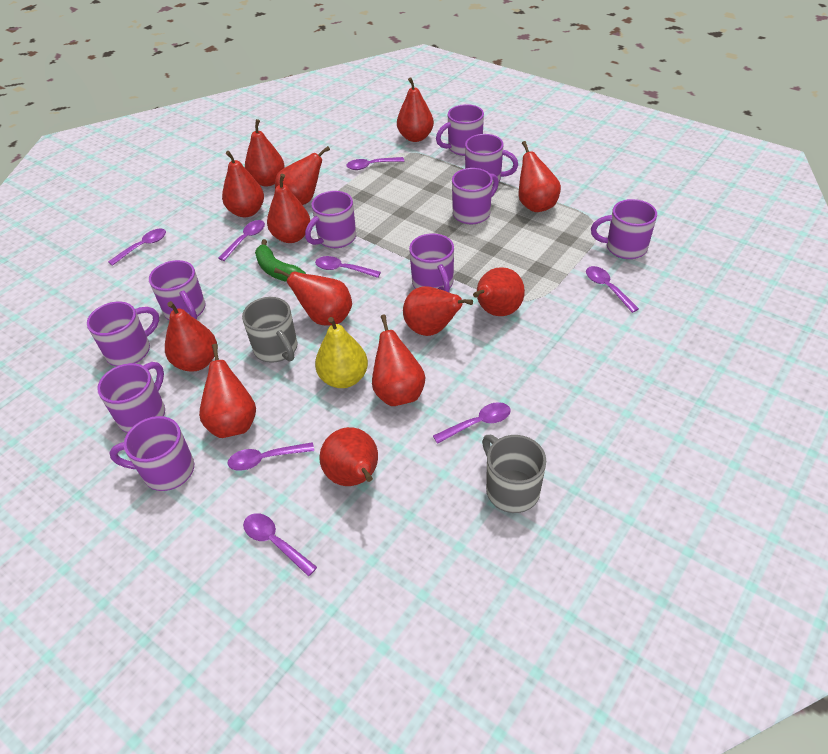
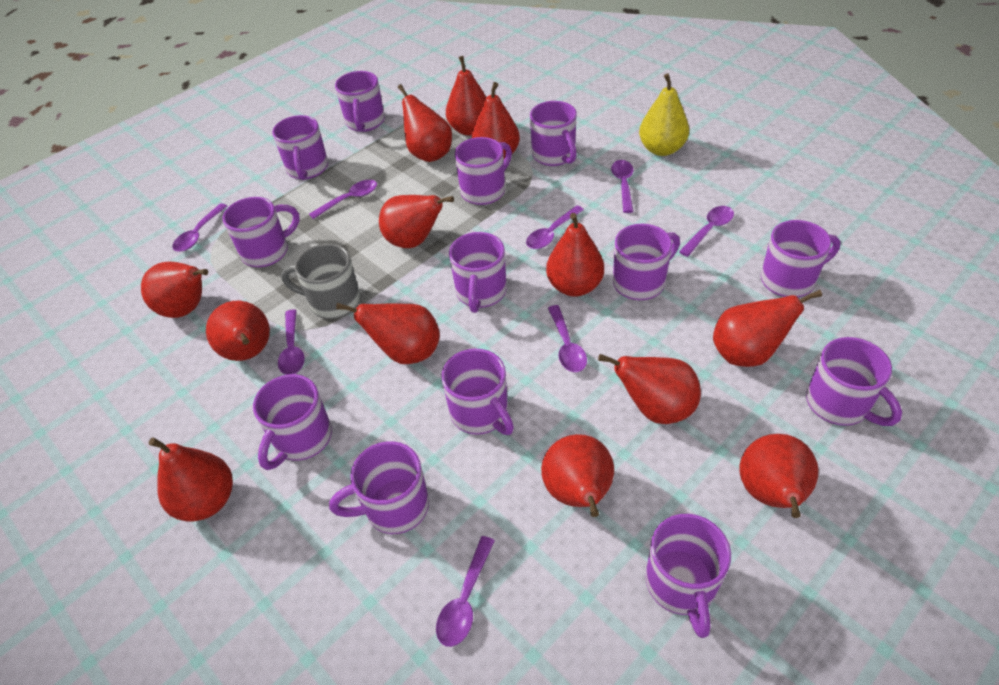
green banana: [255,239,306,282] = 1 -> none = 0
grey mug: [242,297,297,363] [482,435,546,513] = 2 -> [281,244,360,319] = 1
purple mug: [87,302,159,366] [97,362,165,433] [109,416,194,491] [149,260,206,320] [305,191,356,248] [409,233,454,292] [436,104,484,156] [452,168,499,224] [465,134,518,186] [591,199,657,259] = 10 -> [223,197,300,267] [253,374,332,470] [272,115,328,180] [329,441,429,534] [335,71,385,132] [441,349,514,435] [449,232,507,313] [455,137,512,205] [530,101,577,166] [613,224,680,300] [646,514,731,638] [761,220,841,297] [806,337,902,426] = 13

